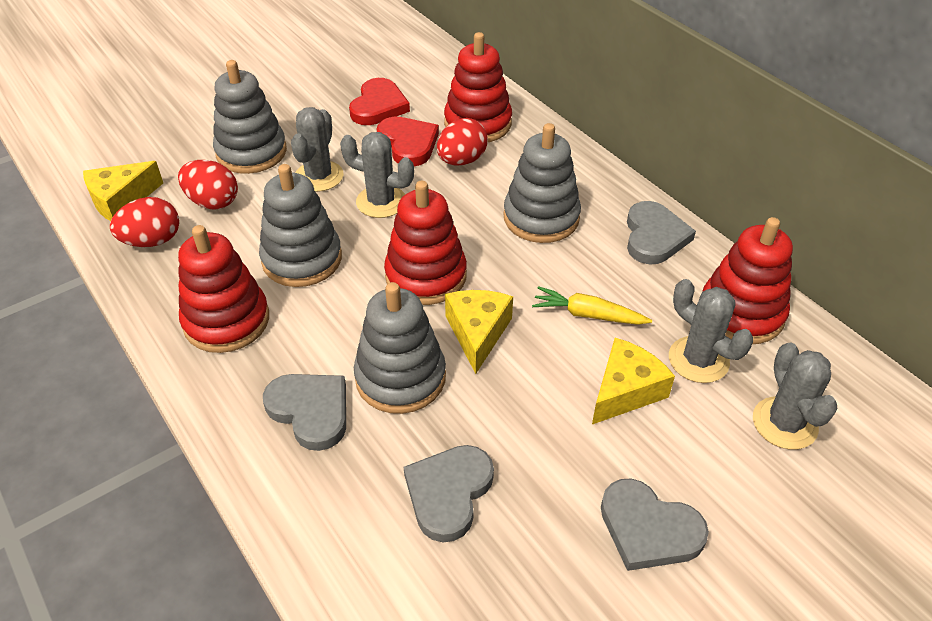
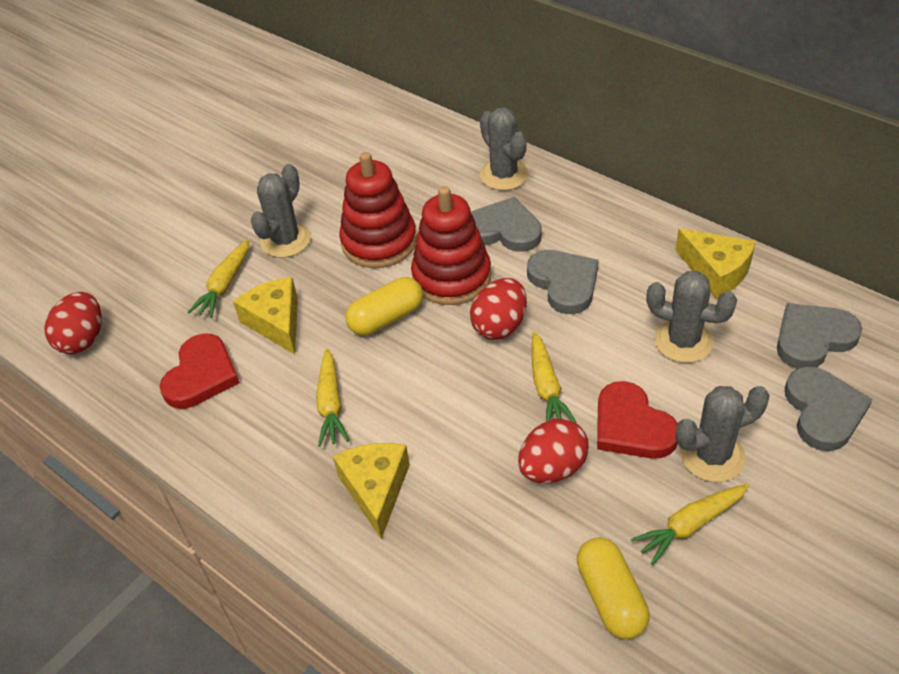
grey stacking toy: [213,60,287,174] [259,164,342,287] [354,282,446,414] [503,123,581,243] = 4 -> none = 0
red stacking toy: [178,225,269,353] [384,181,467,305] [444,32,512,142] [702,217,793,344] = 4 -> [339,152,417,268] [411,186,491,305] = 2
yellow capsule: none = 0 -> [345,277,423,335] [577,537,650,639] = 2
yellow carrot: [532,286,652,325] = 1 -> [188,239,249,318] [316,348,349,447] [532,331,577,423] [631,484,749,565] = 4

